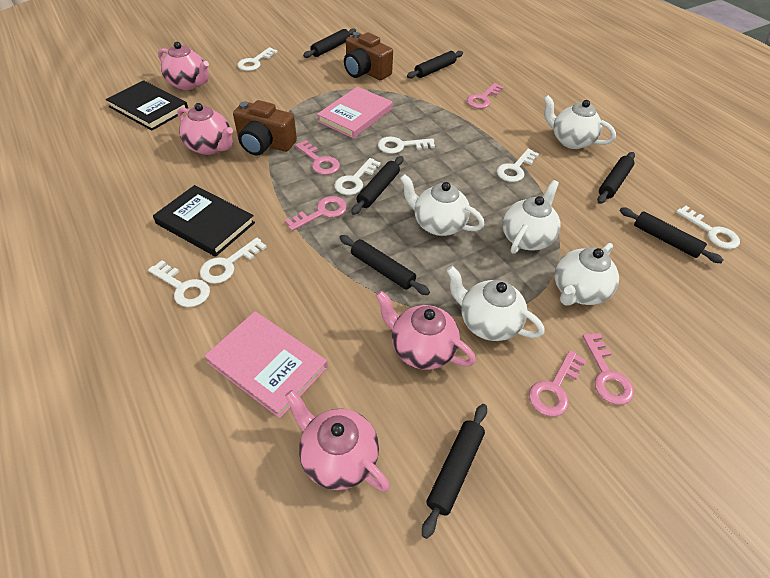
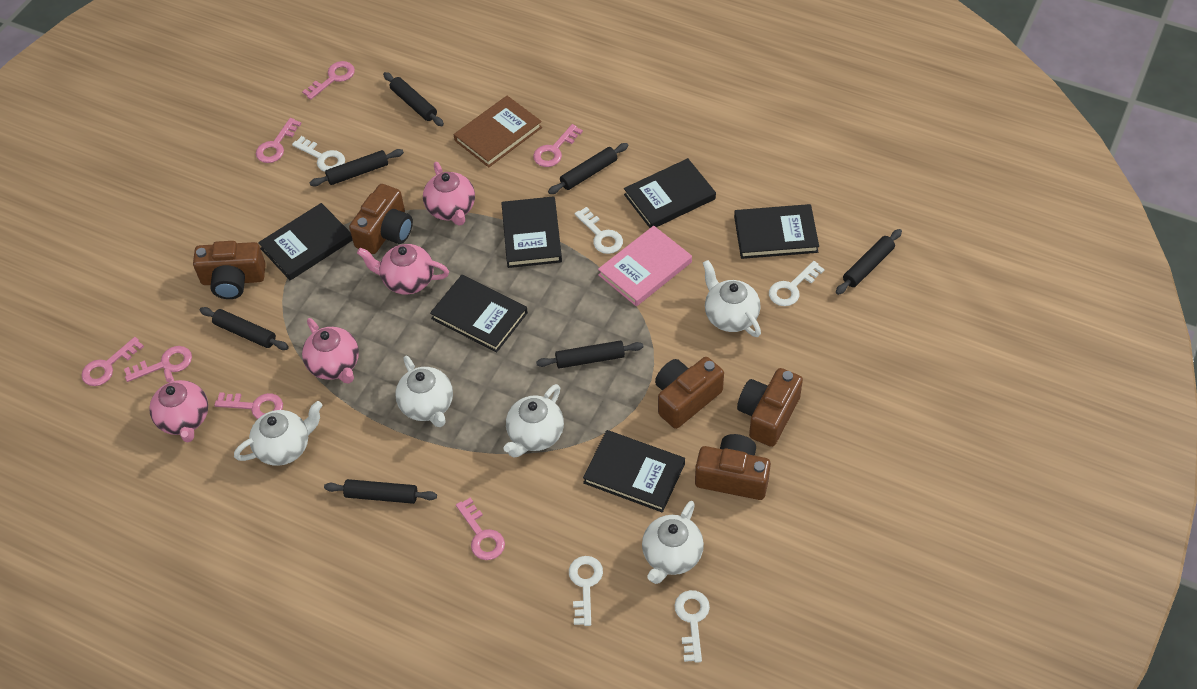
black book: [106,80,188,131] [153,185,255,257] = 2 -> [258,203,353,280] [430,275,528,353] [501,196,562,268] [583,430,685,512] [624,158,716,228] [734,204,819,259] = 6
brown book: none = 0 -> [454,96,542,167] = 1
brown camera: [233,100,297,156] [344,32,393,80] = 2 -> [193,241,266,299] [349,184,413,254] [655,357,724,429] [695,434,771,500] [737,368,803,447] = 5
pink book: [204,311,328,418] [317,87,393,139] = 2 -> [598,226,692,306] = 1
pink key: [285,196,347,231] [295,140,340,175] [466,83,504,109] [529,350,586,417] [582,333,634,405] = 5 -> [81,337,144,386] [124,346,192,382] [214,392,283,419] [256,118,302,163] [302,61,355,100] [456,497,505,560] [533,124,583,167] = 7
white key: [148,260,210,307] [200,238,267,284] [237,47,277,71] [334,158,381,195] [378,136,435,154] [497,149,539,182] [676,206,740,249] = 7 -> [292,136,345,172] [569,556,603,626] [575,207,623,254] [675,590,710,663] [769,261,825,306] = 5

